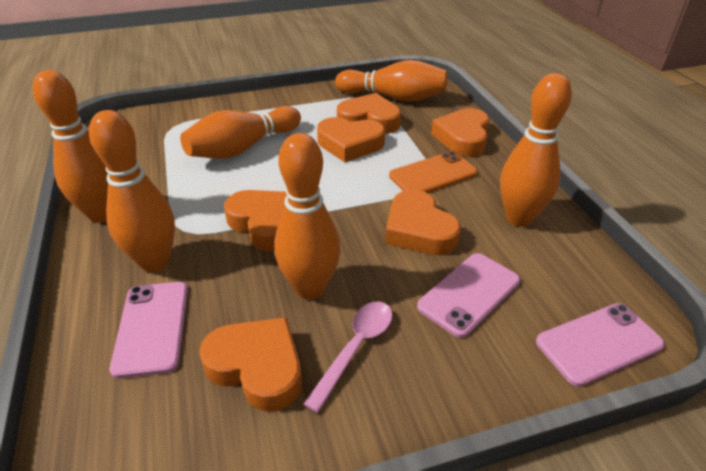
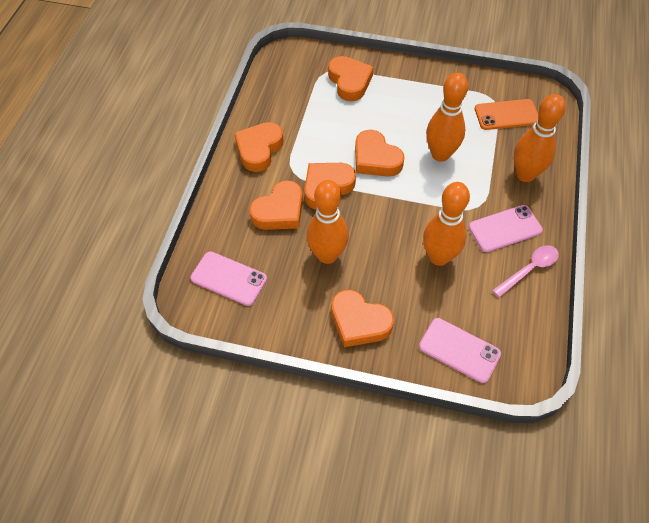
orange bowling pin: [33,70,108,223] [89,110,175,272] [180,106,301,159] [275,133,341,300] [335,60,447,102] [500,73,572,227] = 6 -> [306,180,349,264] [423,182,470,266] [426,73,468,162] [514,94,566,182] = 4

